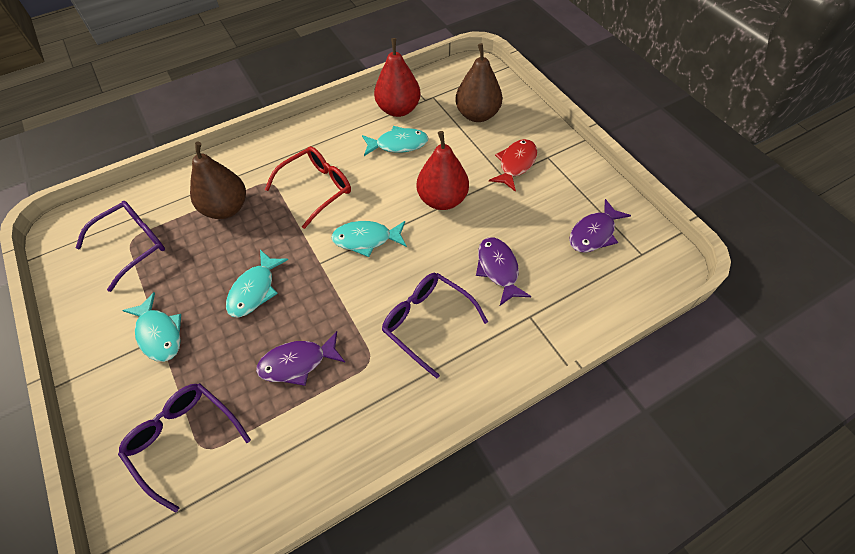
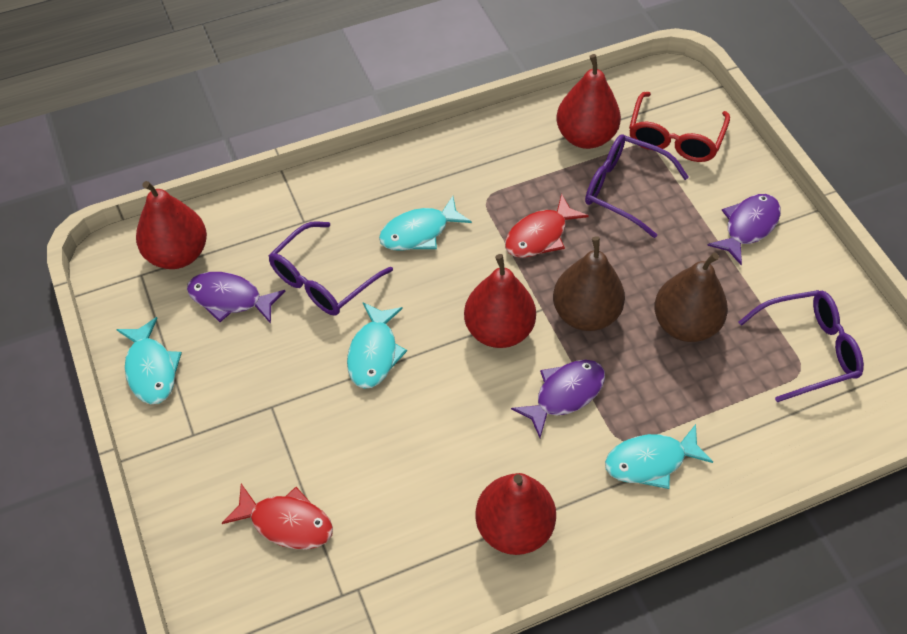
red fish: [489,139,537,192] = 1 -> [222,484,333,549] [505,194,589,258] = 2
red pear: [374,38,421,117] [417,131,469,210] = 2 -> [136,181,207,269] [464,254,536,348] [476,473,556,555] [557,54,621,149] = 4

